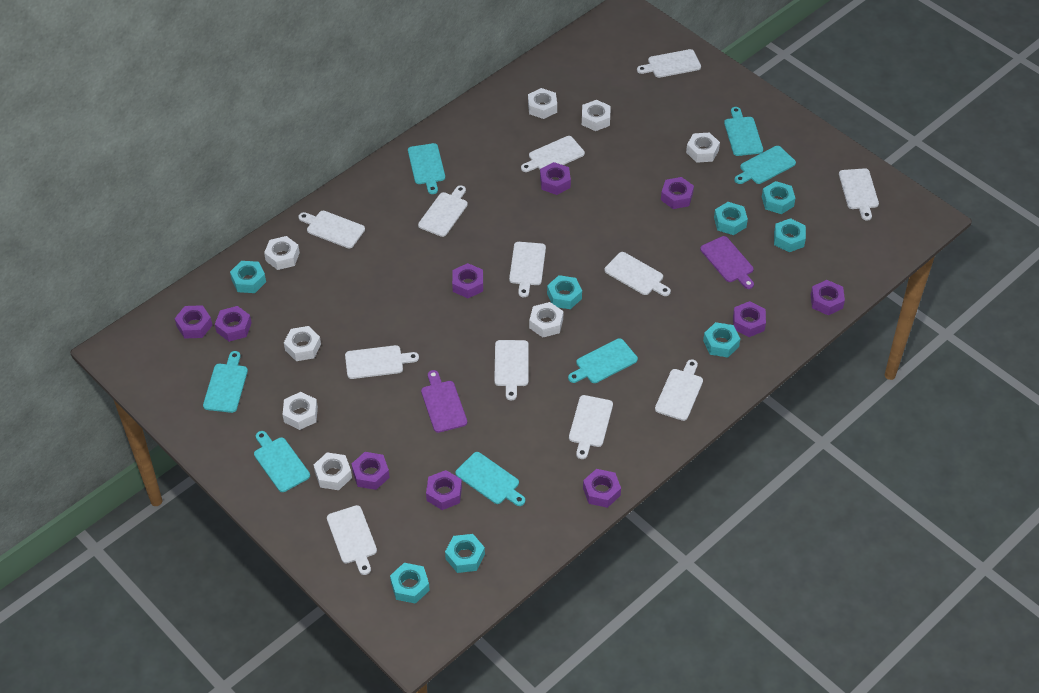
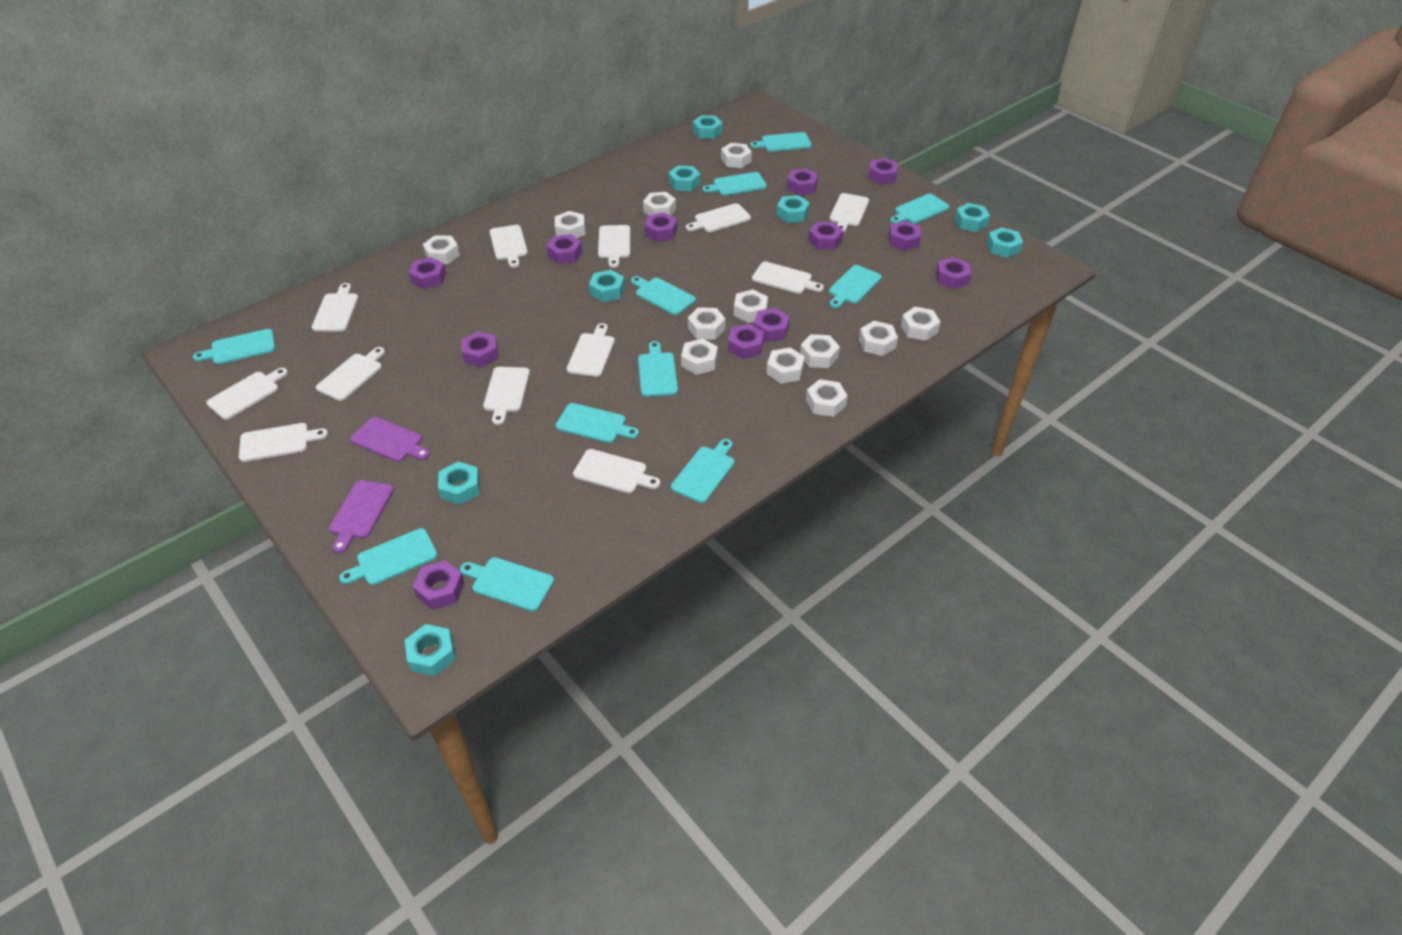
purple nut: [174,305,212,339] [215,306,252,342] [351,452,390,490] [426,470,462,510] [452,263,483,298] [540,162,571,195] [583,469,621,508] [661,177,694,209] [733,301,766,337] [811,280,845,315] = 10 -> [409,257,446,289] [413,561,464,610] [461,332,499,367] [547,234,582,264] [645,212,677,242] [728,324,764,359] [753,308,790,342] [787,168,818,195] [808,222,843,250] [868,158,899,185] [889,221,921,251] [936,257,971,289] = 12
turquoise cutting board: [203,351,248,413] [254,431,310,492] [408,143,445,194] [456,452,525,506] [568,338,638,383] [724,107,763,156] [734,146,796,184] = 7 -> [193,329,275,365] [339,528,437,585] [460,557,554,611] [556,403,639,443] [631,276,696,315] [638,341,678,397] [671,439,735,503] [702,172,767,196] [750,132,812,152] [829,265,882,308] [890,194,950,224] = 11
white nut: [264,236,300,270] [283,392,318,430] [284,326,321,361] [314,452,352,490] [528,88,557,119] [529,302,563,337] [582,100,610,131] [686,132,720,163] = 8 -> [423,235,460,264] [555,211,585,238] [643,192,676,215] [681,338,718,375] [688,307,726,340] [721,143,752,168] [734,290,768,323] [766,348,805,384] [800,334,840,368] [806,379,848,417] [859,321,898,356] [901,307,940,341] = 12

